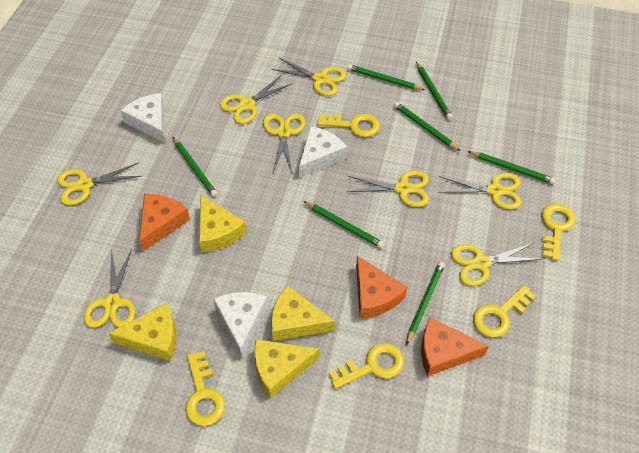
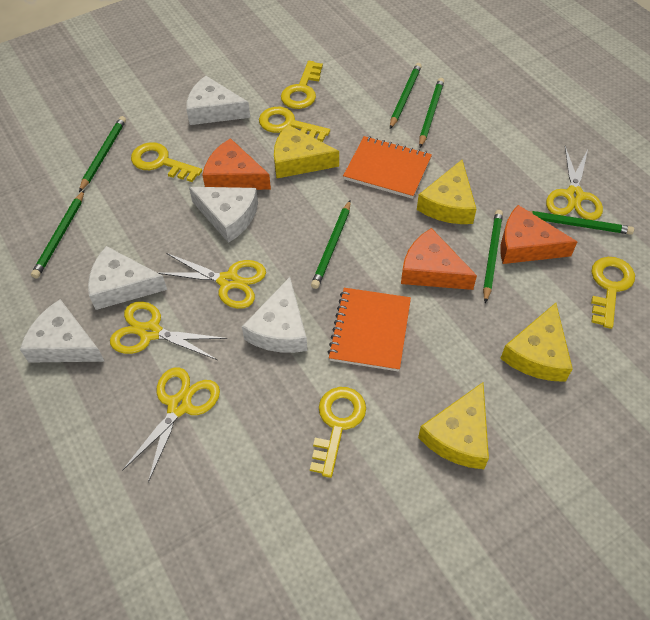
orange notebook: none = 0 -> [328,288,411,372] [343,136,432,199] = 2
white cheese: [120,93,164,142] [213,292,268,357] [299,126,347,178] = 3 -> [20,299,105,363] [88,246,167,310] [186,76,250,125] [189,187,258,243] [242,277,307,353] = 5
yellow scissors: [57,163,142,205] [84,249,135,328] [220,75,291,124] [263,113,305,173] [271,58,346,96] [347,170,429,207] [438,173,521,209] [451,243,542,286] = 8 -> [110,301,227,360] [122,367,220,482] [159,253,266,309] [546,146,603,220] = 4

